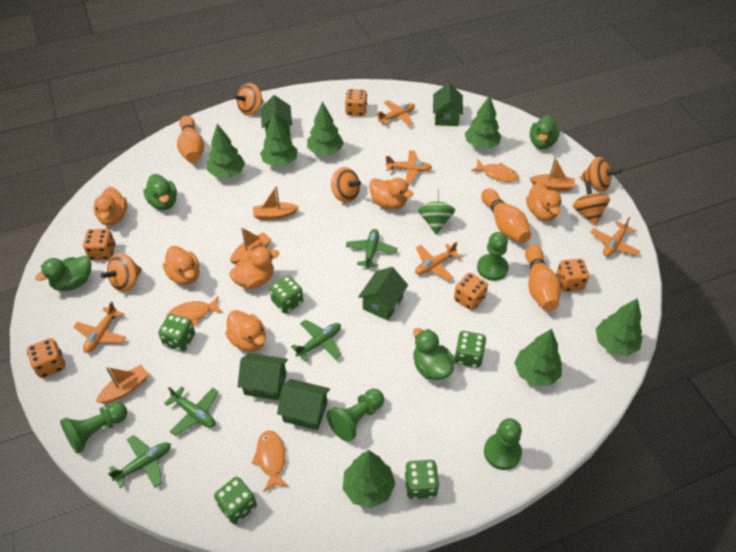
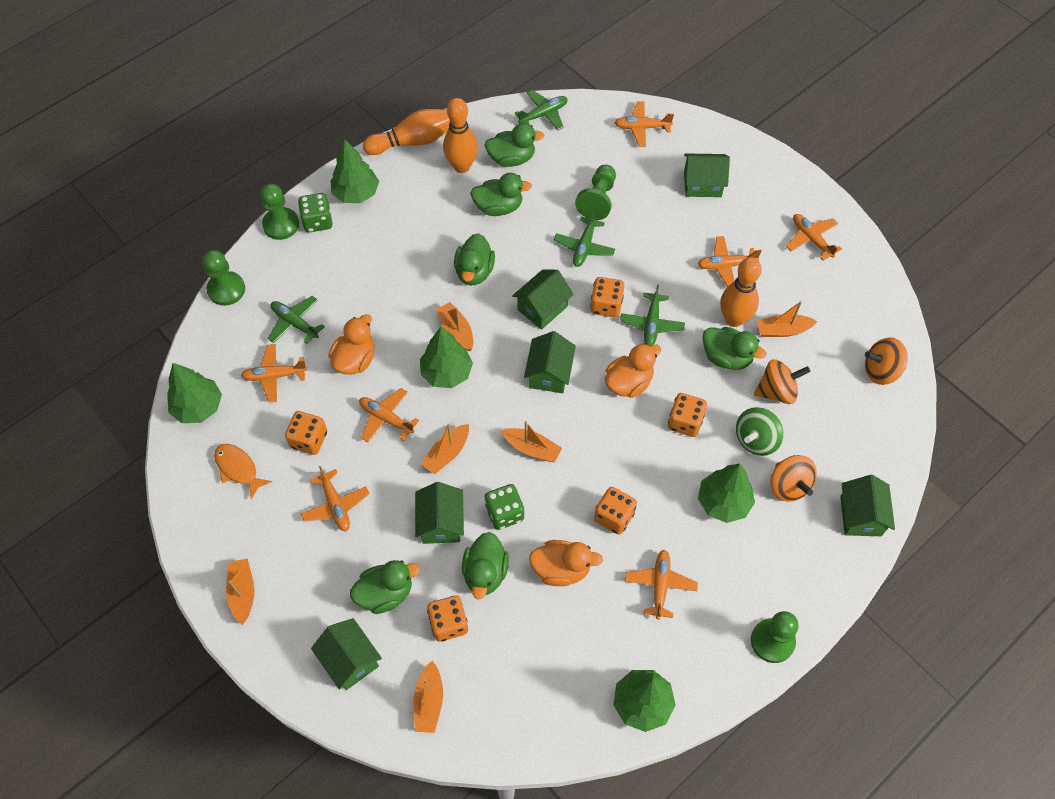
green dice: [158,314,195,351] [214,477,257,524] [269,275,303,314] [405,460,439,499] [454,331,486,368] = 5 -> [298,193,332,233] [485,484,524,530] = 2
green duck: [35,256,91,291] [144,174,177,210] [413,328,455,380] [530,115,560,149] = 4 -> [350,560,420,614] [454,233,495,285] [462,532,509,599] [470,173,532,216] [485,123,544,167] [702,327,766,370] = 6
green house: [237,353,288,400] [261,95,292,137] [277,379,330,430] [358,267,408,320] [433,83,463,126] = 5 -> [311,618,382,690] [415,482,464,544] [512,269,574,330] [524,331,576,393] [684,153,730,197] [840,475,895,536] = 6
green tree: [207,124,245,178] [260,113,298,167] [307,101,344,156] [343,450,396,508] [465,95,502,149] [514,329,562,386] [596,298,643,356] = 7 -> [167,363,222,423] [330,139,379,203] [420,327,473,388] [613,670,676,732] [698,464,755,523] = 5
orange boat: [96,365,149,403] [230,227,272,264] [253,186,299,220] [530,157,575,191] = 4 -> [226,559,254,625] [413,661,443,733] [421,424,469,475] [436,302,473,351] [501,421,562,462] [757,301,818,337] = 6
orange duck: [94,187,127,226] [163,246,200,285] [225,310,266,352] [229,247,279,289] [369,178,413,210] [526,183,561,221] = 6 -> [328,314,374,375] [529,540,603,586] [605,343,661,398] = 3
orange fish: [166,296,223,325] [252,431,289,492] [471,159,519,182] = 3 -> [214,444,272,499] = 1
orange plane: [74,301,126,353] [375,100,415,126] [385,150,432,183] [415,242,461,281] [591,217,640,257] = 5 -> [241,344,307,403] [301,466,370,531] [359,388,419,443] [614,101,674,147] [625,550,698,619] [698,236,762,287] [786,214,842,260] = 7
orange spinning top: [101,253,142,292] [234,83,263,116] [331,167,361,203] [573,181,610,226] [580,157,622,192] = 5 -> [754,360,810,404] [770,455,817,502] [865,337,908,385] = 3

